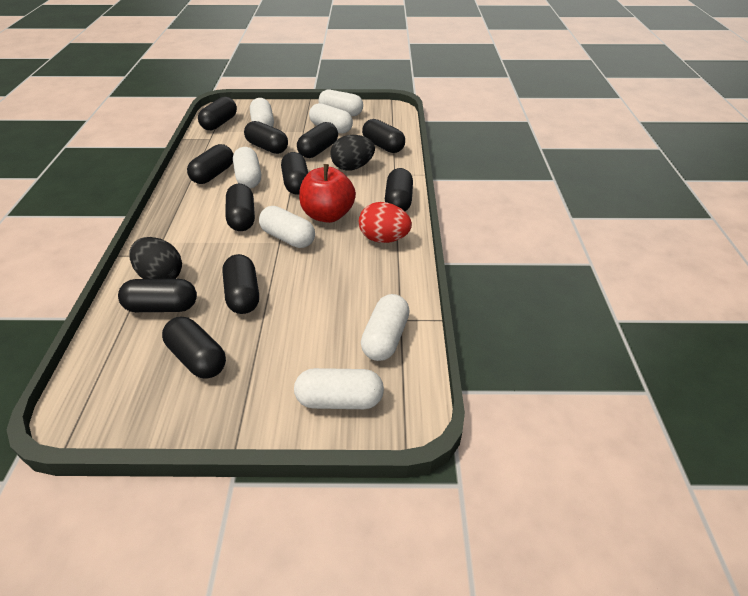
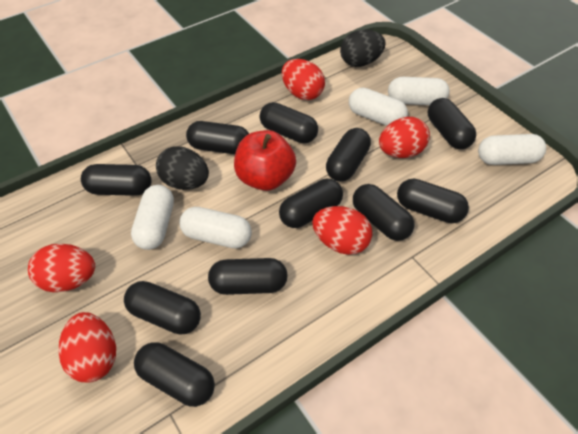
red egg: [359,202,412,243] = 1 -> [28,244,95,292] [59,312,116,383] [282,59,325,100] [312,206,372,255] [379,117,430,158] = 5
white capsule: [233,147,261,188] [250,98,274,127] [259,206,315,248] [294,368,384,409] [309,103,353,134] [319,90,363,116] [361,294,410,361] = 7 -> [131,185,174,250] [179,207,252,248] [349,88,408,126] [388,77,450,105] [478,134,546,165] = 5

